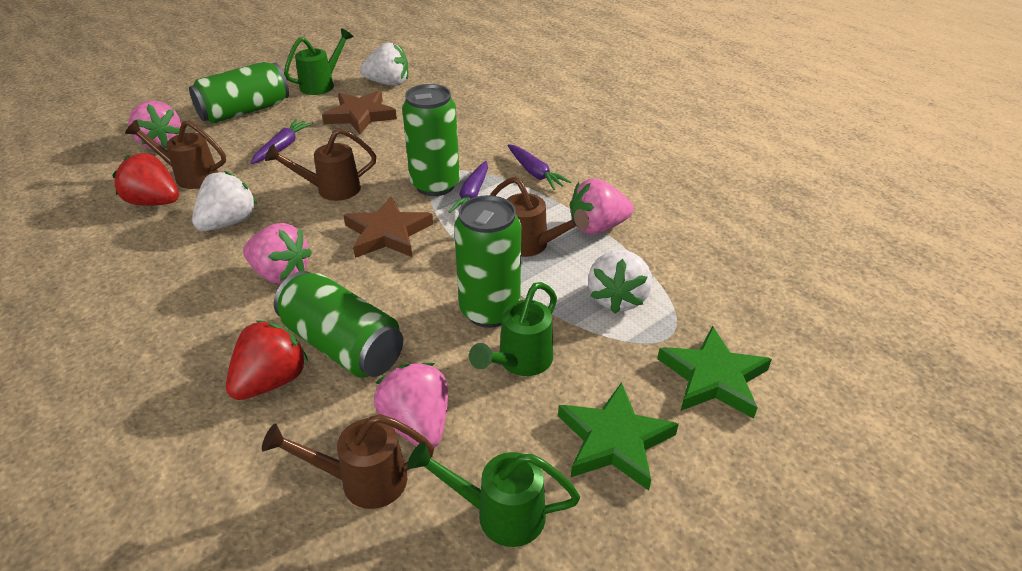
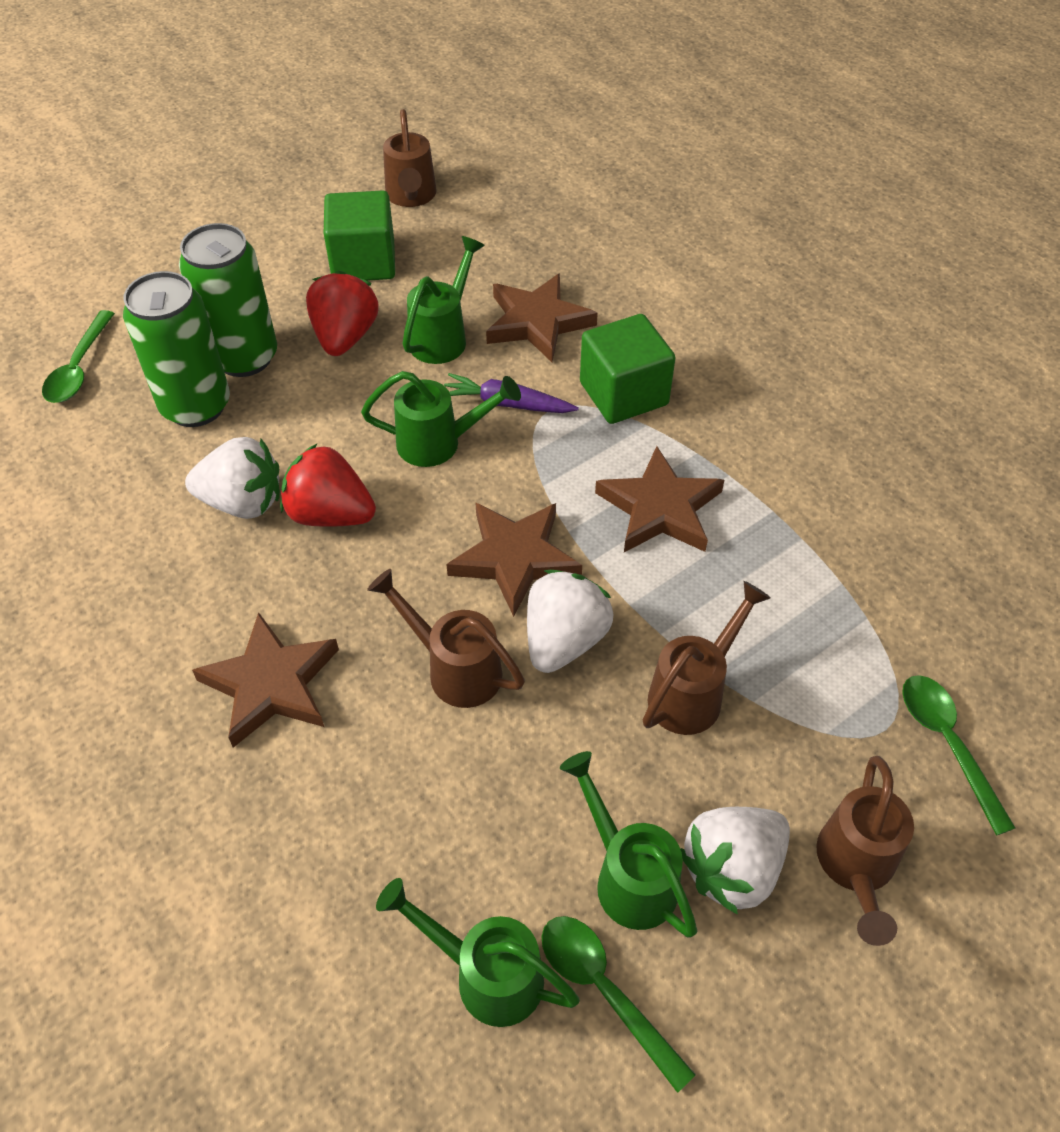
brown star: [322,90,397,134] [344,196,433,258] = 2 -> [192,612,339,748] [446,502,582,617] [486,273,598,362] [595,446,724,552] = 4
green can: [189,62,289,123] [274,271,403,378] [402,84,460,196] [454,195,521,328] = 4 -> [123,271,230,427] [179,223,277,377] = 2
green cube: none = 0 -> [324,190,395,281] [580,314,675,424] = 2
green spoon: none = 0 -> [42,310,115,403] [542,916,696,1093] [902,675,1016,836] = 3
green star: [558,382,679,491] [657,326,772,419] = 2 -> none = 0
green watering can: [284,28,354,95] [407,442,580,547] [469,282,557,376] = 3 -> [361,371,521,467] [376,878,580,1027] [403,236,485,364] [560,751,697,938] = 4
pink strawberry: [128,100,181,149] [243,223,312,284] [374,363,448,448] [570,178,634,235] = 4 -> none = 0
purple carrot: [251,119,313,164] [449,161,488,213] [507,144,571,190] = 3 -> [444,373,579,413] = 1

